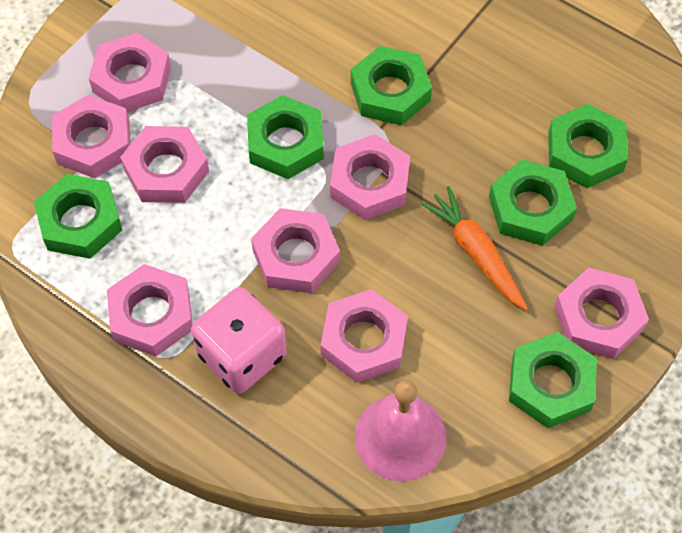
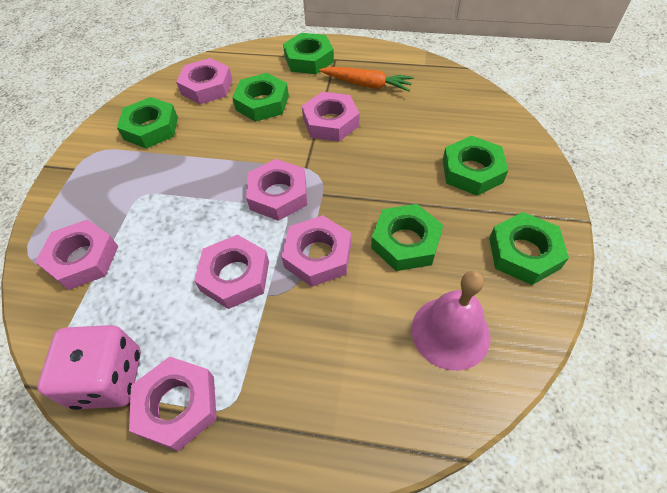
pink nut: [52,95,131,178] [89,33,171,112] [107,264,193,356] [120,126,209,203] [251,208,340,293] [320,289,408,383] [330,134,410,220] [554,268,649,359] = 8 -> [35,219,118,290] [129,356,217,451] [176,58,233,104] [194,235,269,309] [246,159,307,221] [281,215,351,287] [302,92,359,142] = 7

